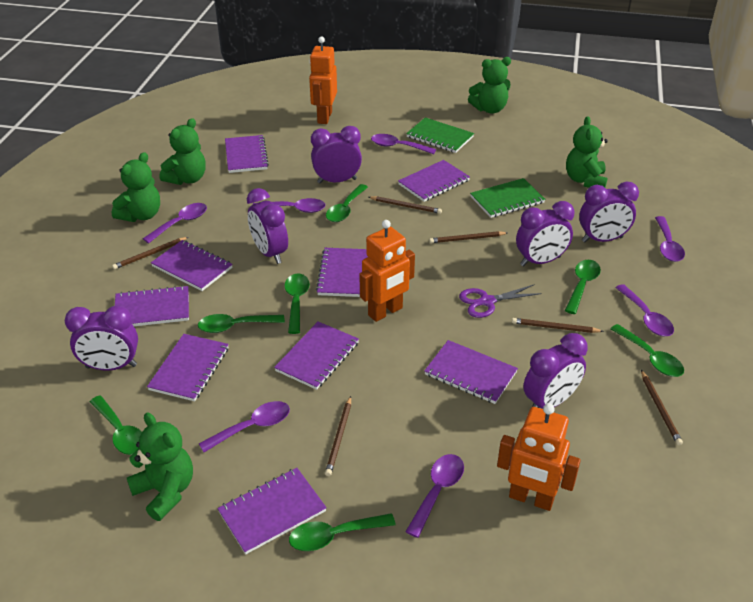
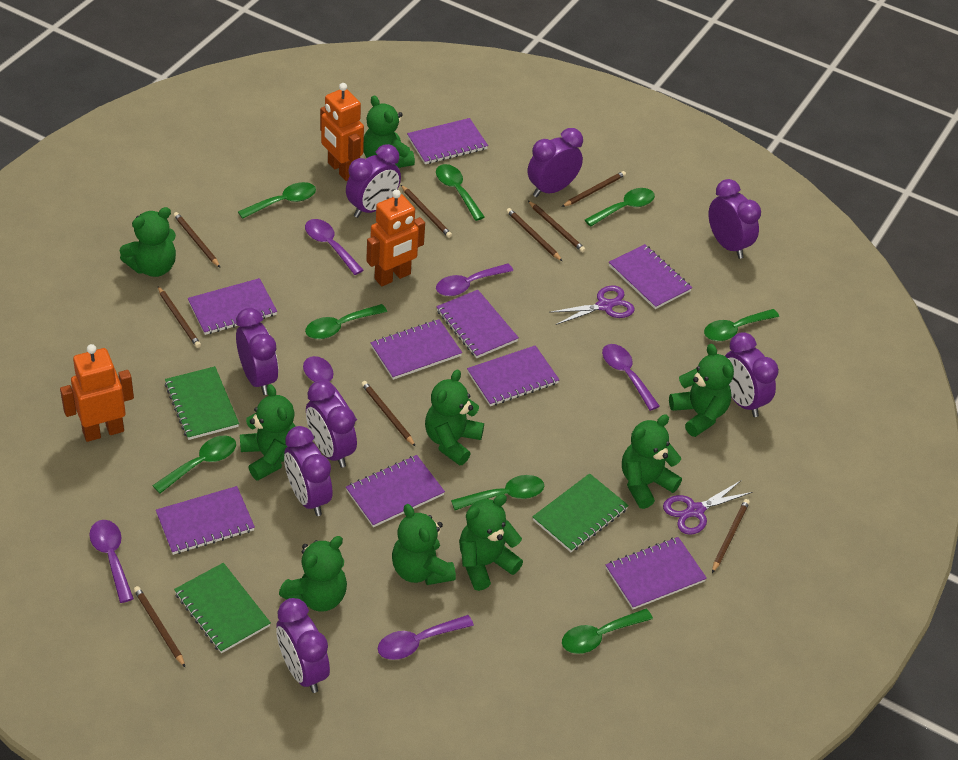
brown pencil: [112,237,188,269] [325,396,351,476] [369,196,442,214] [429,231,507,243] [512,318,604,333] [641,370,683,446] = 6 -> [134,586,186,668] [158,286,201,348] [174,212,220,267] [361,381,416,447] [401,185,452,238] [506,208,562,261] [528,201,586,253] [562,171,626,207] [712,499,750,573] = 9
green notebook: [406,117,474,153] [470,178,545,218] = 2 -> [165,366,239,440] [174,563,271,653] [532,473,629,552] = 3
green spoon: [90,396,142,455] [198,314,285,333] [285,273,310,334] [289,513,396,551] [326,184,368,222] [565,260,601,314] [611,324,684,377] = 7 -> [152,435,236,493] [238,182,316,219] [305,304,387,339] [436,164,485,221] [451,475,544,510] [562,609,653,654] [585,188,655,227] [704,309,779,341] = 8
green teddy bear: [112,152,160,222] [127,412,193,521] [160,118,206,185] [468,57,511,114] [566,116,608,188] = 5 -> [120,207,176,277] [240,384,296,481] [279,536,347,611] [363,96,415,168] [392,504,456,585] [425,369,484,466] [459,494,523,591] [622,414,682,509] [669,344,734,437] = 9
purple clock: [65,305,138,371] [247,188,288,264] [311,126,362,184] [516,201,574,266] [523,333,588,409] [579,182,639,242] = 6 -> [236,308,279,395] [276,598,330,693] [284,426,333,516] [306,380,357,468] [346,144,401,218] [527,128,583,197] [709,179,761,259] [725,332,779,417] = 8
purple scissors: [459,284,542,318] = 1 -> [549,286,634,325] [663,480,753,535] = 2
purple spoon: [143,203,207,243] [199,401,290,452] [253,198,326,213] [371,134,436,154] [405,454,464,538] [616,284,674,336] [655,216,685,262] = 7 -> [89,520,134,603] [303,356,357,421] [305,219,363,275] [378,615,474,660] [436,264,513,296] [602,344,660,411] = 6

